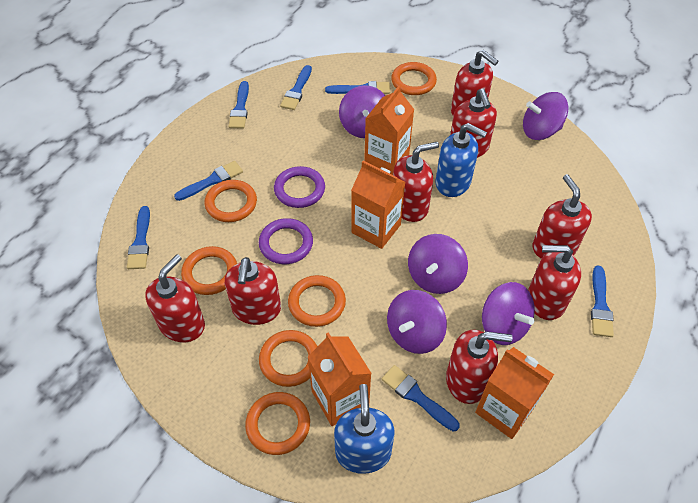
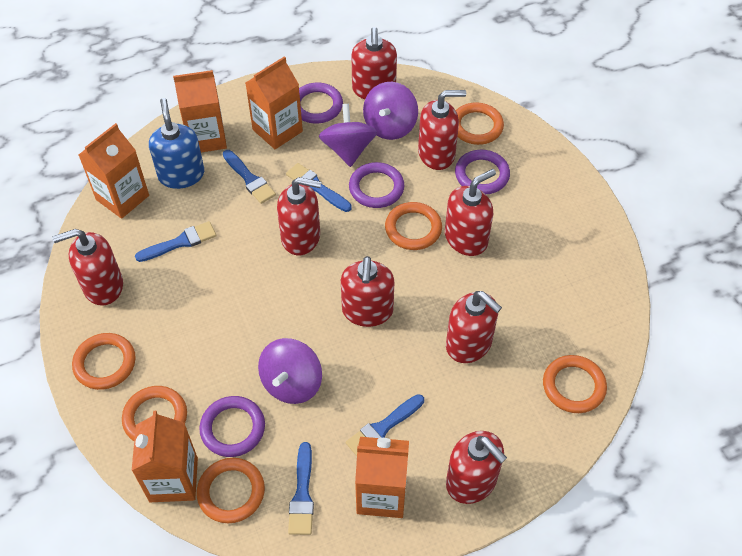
blue brush: [127,206,150,269] [174,161,243,201] [228,81,249,129] [280,65,312,110] [325,81,390,94] [382,365,460,431] [591,265,614,337] = 7 -> [135,221,216,262] [223,150,276,204] [286,163,352,212] [288,442,314,535] [346,394,424,456] = 5
blue soap dispenser: [334,384,395,474] [436,123,487,197] = 2 -> [149,98,204,189] = 1
orange carton: [308,332,372,426] [351,161,405,249] [364,86,414,175] [475,347,554,439] = 4 -> [79,123,149,219] [131,411,198,502] [173,70,227,153] [246,56,303,149] [355,437,409,518] = 5
purple ring: [259,218,313,264] [274,166,325,208] = 2 -> [199,396,265,457] [299,83,343,123] [349,162,404,208] [455,150,510,194] = 4
purple spinning top: [339,85,385,138] [387,290,447,354] [408,234,468,294] [482,282,535,345] [523,92,568,140] = 5 -> [258,338,322,404] [319,104,377,167] [363,82,418,140] = 3

